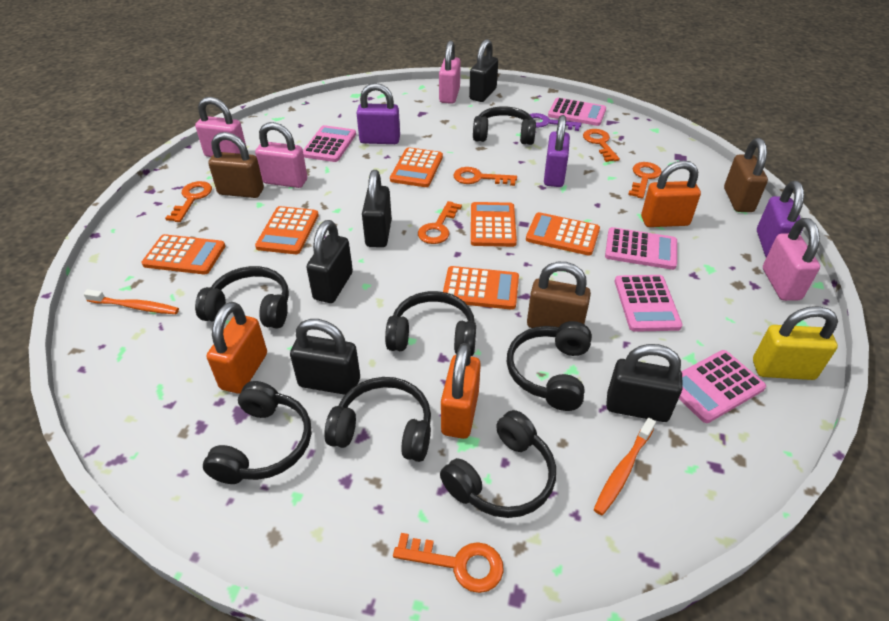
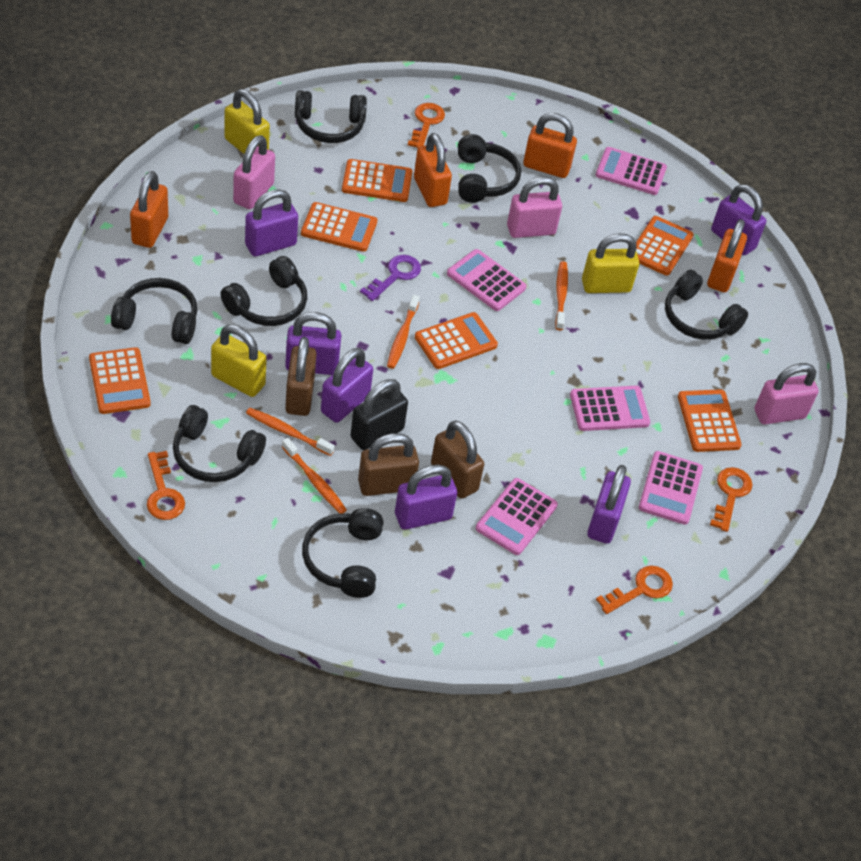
black padlock: [290,319,360,395] [306,220,353,303] [362,170,392,247] [469,39,498,102] [606,344,683,422] = 5 -> [350,379,408,450] = 1
orange key: [165,181,212,222] [393,533,504,593] [418,201,462,244] [453,167,517,186] [583,129,620,162] [628,162,662,199] = 6 -> [147,451,185,520] [408,103,445,149] [596,566,673,614] [710,467,753,532] = 4
orange padlock: [207,302,267,393] [441,343,481,439] [641,160,701,227] = 3 -> [130,171,168,248] [414,133,452,207] [523,113,577,178] [707,219,747,292] = 4
orange toothbrush: [83,289,179,314] [593,418,656,515] = 2 -> [246,408,335,456] [282,438,347,513] [387,295,420,369] [555,261,568,330] = 4
pink padlock: [195,97,246,157] [255,122,307,188] [439,40,461,104] [763,218,820,301] = 4 -> [233,135,275,209] [507,176,562,238] [754,363,819,425] = 3
purple padlock: [356,83,400,144] [544,115,570,187] [757,181,804,258] = 3 -> [245,189,298,257] [285,312,341,375] [321,348,373,423] [395,465,457,530] [587,465,631,544] [711,184,766,255] = 6
yellow padlock: [753,306,838,380] = 1 -> [211,325,267,397] [224,89,270,154] [582,233,639,293] = 3

